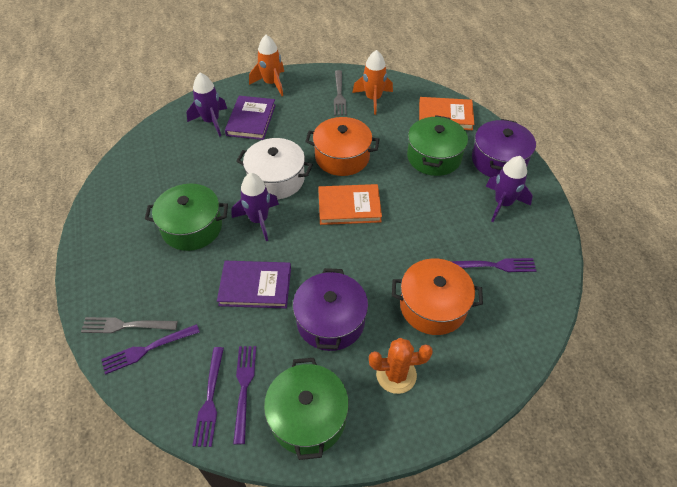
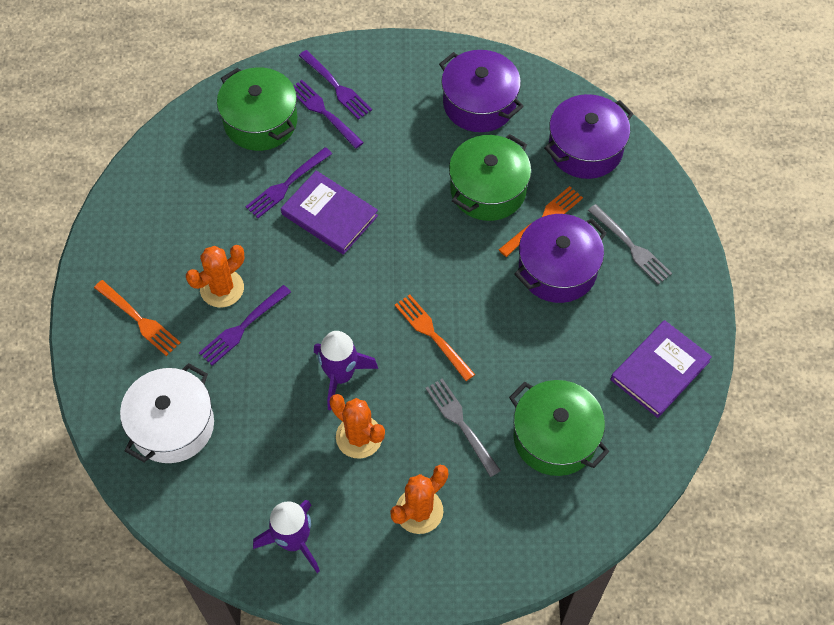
orange book: [318,184,382,225] [419,97,474,130] = 2 -> none = 0
orange cactus: [369,338,433,394] = 1 -> [186,245,244,308] [330,394,385,459] [390,465,448,534] = 3
orange fork: none = 0 -> [94,280,181,356] [395,295,475,381] [499,186,583,257] = 3
orange pot: [305,117,380,176] [392,258,483,335] = 2 -> none = 0
orange rocket: [249,35,284,96] [352,50,393,115] = 2 -> none = 0
purple pot: [293,268,368,351] [472,119,536,177] = 2 -> [439,50,524,132] [514,214,607,303] [544,94,633,179] = 3
purple rocket: [186,73,227,137] [231,173,279,241] [486,156,533,222] = 3 -> [253,500,320,573] [314,331,378,410] = 2

